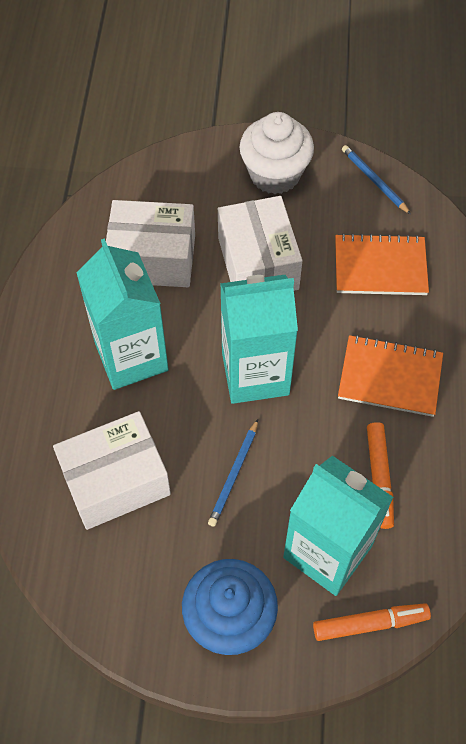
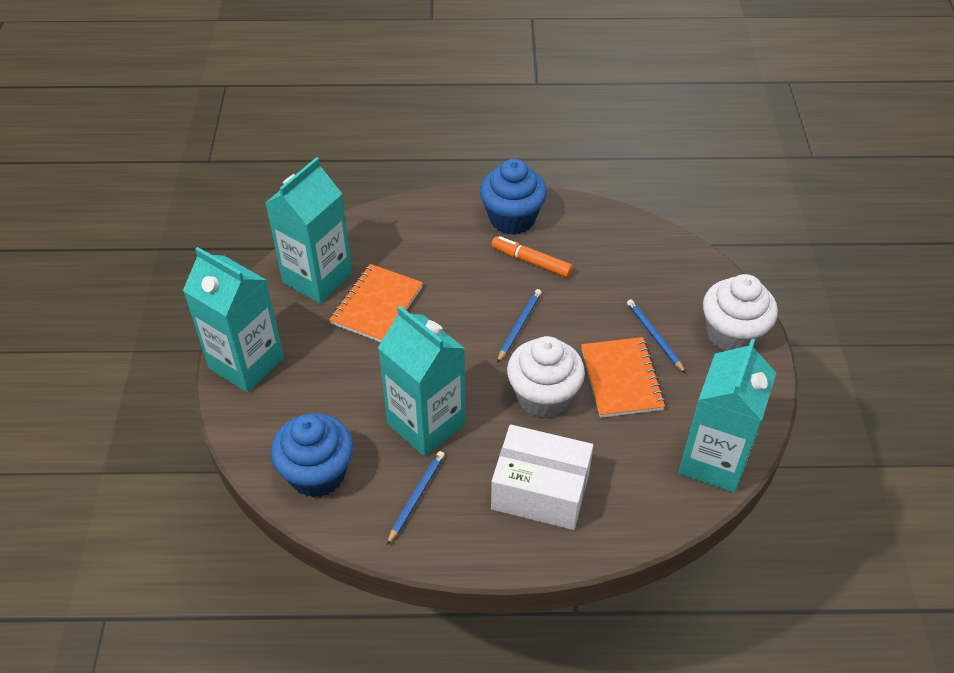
blue cupcake: [182,559,278,655] = 1 -> [271,413,353,498] [480,159,547,235] = 2
blue pencil: [208,419,258,527] [342,145,411,214] = 2 -> [387,451,445,545] [497,289,542,363] [627,299,686,374] = 3
orange marker: [313,603,431,641] [367,422,394,529] = 2 -> [491,236,573,278] = 1
turquoise carton: [77,238,169,390] [220,275,298,404] [283,455,394,596] = 3 -> [183,247,284,393] [265,157,352,304] [378,306,466,457] [678,338,776,493] = 4
white box: [53,411,171,530] [106,200,195,287] [218,196,302,291] = 3 -> [491,425,593,530] = 1
white cupcake: [239,112,314,194] = 1 -> [507,336,585,418] [703,274,778,351] = 2

